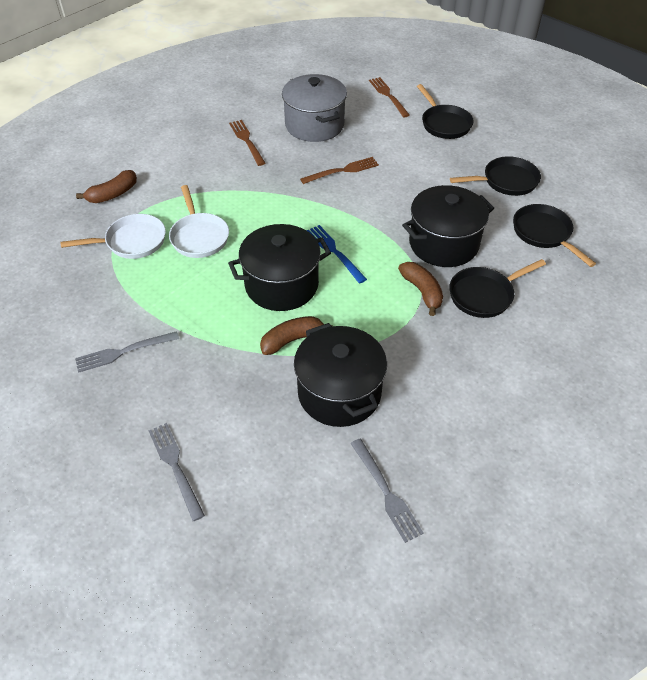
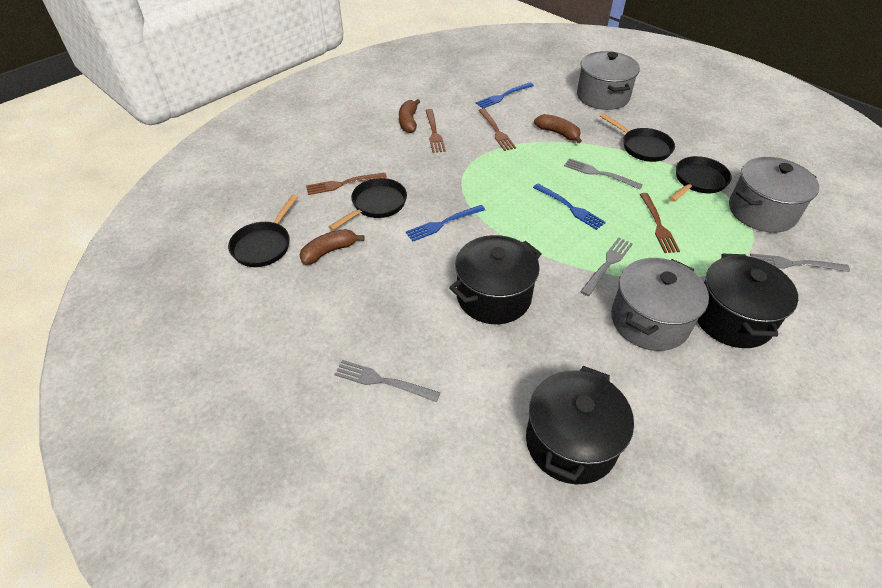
blue fork: [307,225,367,284] = 1 -> [406,205,485,242] [476,83,534,109] [533,184,606,230] = 3
brown fork: [229,120,266,166] [300,157,379,184] [369,77,410,117] = 3 -> [306,173,387,195] [425,109,446,153] [478,109,516,151] [640,193,680,253] = 4
grey fork: [75,331,179,373] [149,423,205,521] [350,439,423,543] = 3 -> [334,360,440,402] [564,158,643,189] [580,238,633,296] [750,253,850,272] = 4
grey pot: [282,74,347,142] = 1 -> [577,51,640,110] [611,258,709,351] [729,157,819,233] = 3
white pan: [60,214,166,259] [169,185,229,258] = 2 -> none = 0

